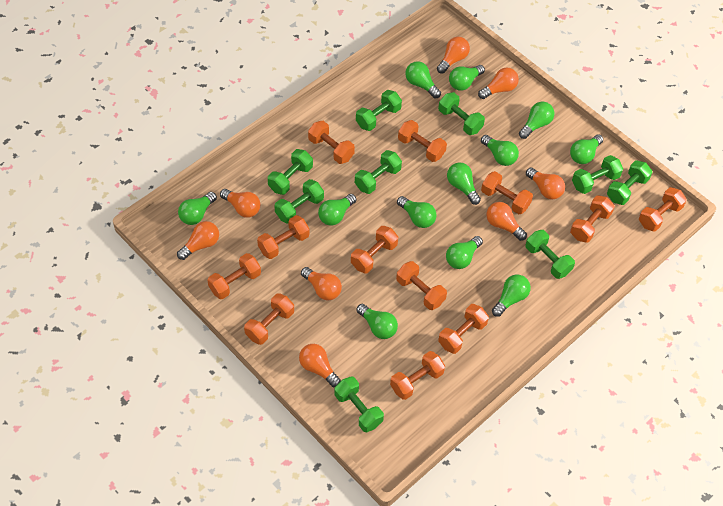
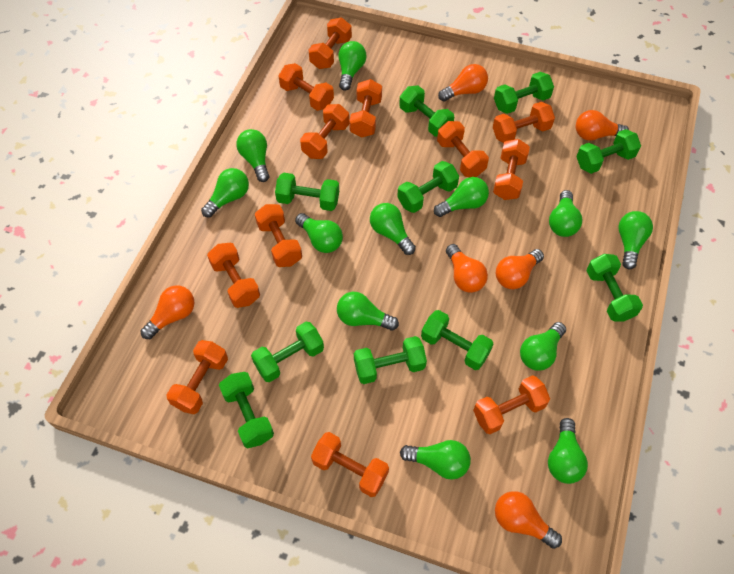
green dumbbell: [268,149,313,195] [274,179,324,224] [335,376,384,432] [355,150,402,194] [356,90,402,131] [438,92,485,135] [526,230,575,279] [572,155,623,194] [607,160,652,205] = 9 -> [219,372,274,448] [251,322,324,382] [275,173,339,211] [354,336,427,384] [397,161,459,213] [399,86,454,136] [421,310,493,370] [494,72,554,114] [576,129,641,174] [587,254,643,322] = 10
orange light bulb: [177,221,219,260] [220,189,260,218] [299,344,341,388] [301,267,342,300] [437,37,470,74] [478,68,519,99] [486,202,527,241] [526,168,565,200] = 8 -> [141,285,194,339] [438,64,488,101] [446,244,488,293] [495,491,562,549] [496,249,544,289] [576,110,629,141] = 6

